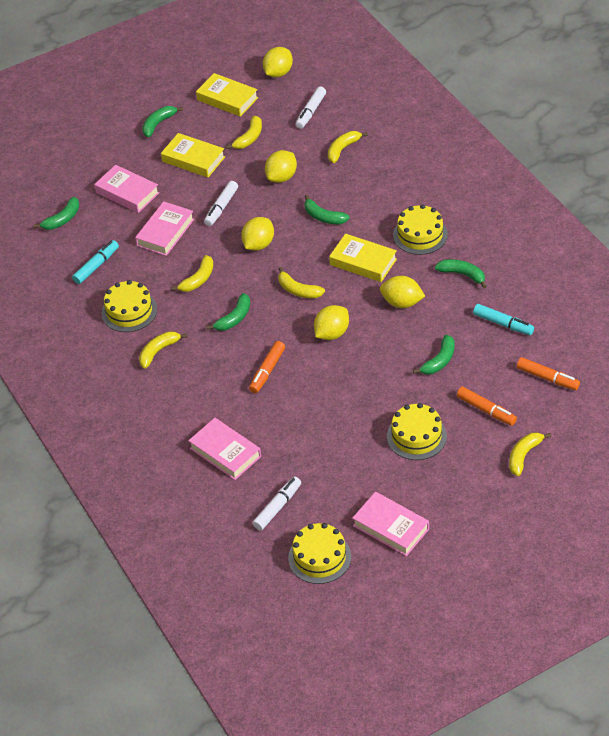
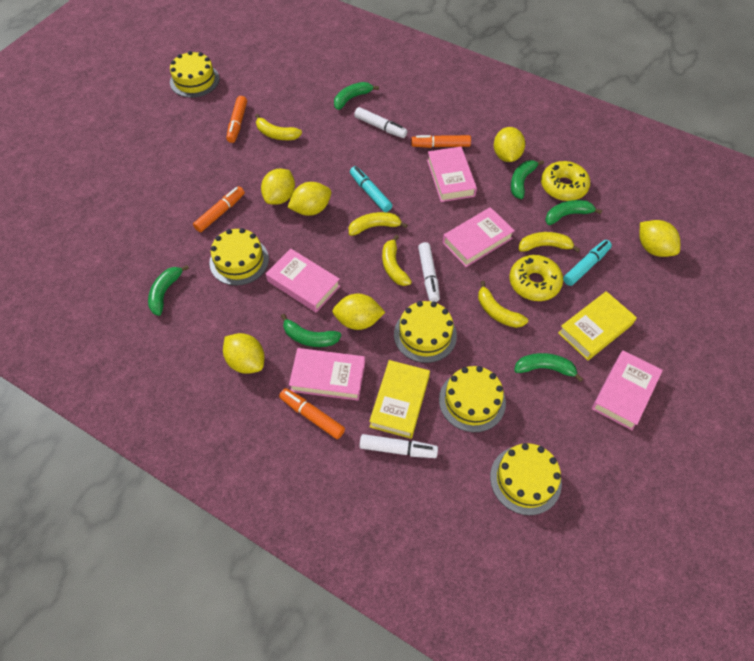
orange marker: [249,341,285,393] [457,387,517,426] [517,357,580,390] = 3 -> [193,186,245,232] [226,96,247,143] [279,388,345,439] [411,135,471,148] = 4
pink book: [94,165,159,213] [135,201,194,256] [188,418,261,480] [352,492,429,556] = 4 -> [266,248,340,312] [289,348,365,400] [427,147,477,202] [442,207,515,267] [592,350,663,430] = 5
yellow banana: [139,331,187,368] [171,255,214,292] [226,116,262,149] [278,267,325,298] [328,131,368,163] [509,432,551,476] = 6 -> [255,114,302,140] [349,212,408,236] [382,235,412,286] [478,281,528,328] [519,232,580,252] = 5
yellow book: [161,133,225,177] [196,73,258,117] [329,234,397,282] = 3 -> [369,360,430,439] [558,291,637,360] = 2
yellow cake: [101,280,157,332] [288,523,351,584] [387,403,447,460] [393,204,448,255] = 4 -> [170,51,220,98] [209,228,269,286] [394,301,457,363] [439,366,506,432] [490,443,562,515] = 5
yellow donut: none = 0 -> [509,255,563,301] [541,161,590,201] = 2
yellow lemon: [241,217,274,251] [263,47,293,77] [265,150,297,183] [314,305,349,340] [380,276,425,308] = 5 -> [223,333,265,374] [261,169,295,205] [288,182,331,216] [332,294,385,330] [494,127,525,162] [640,220,680,257] = 6

